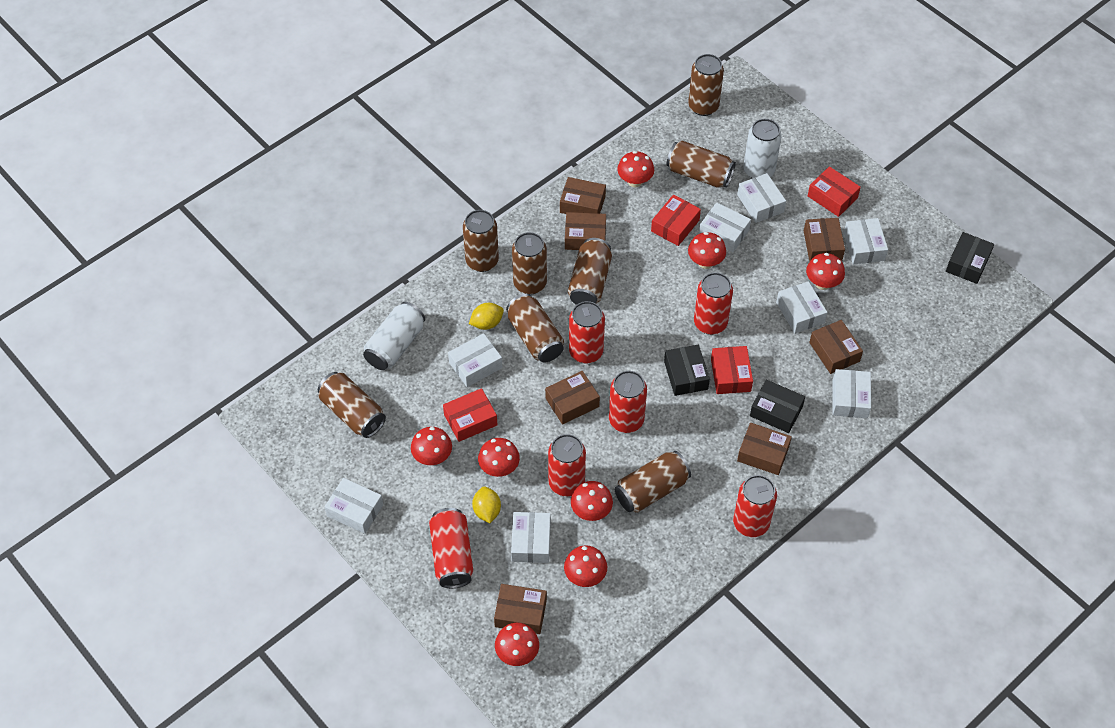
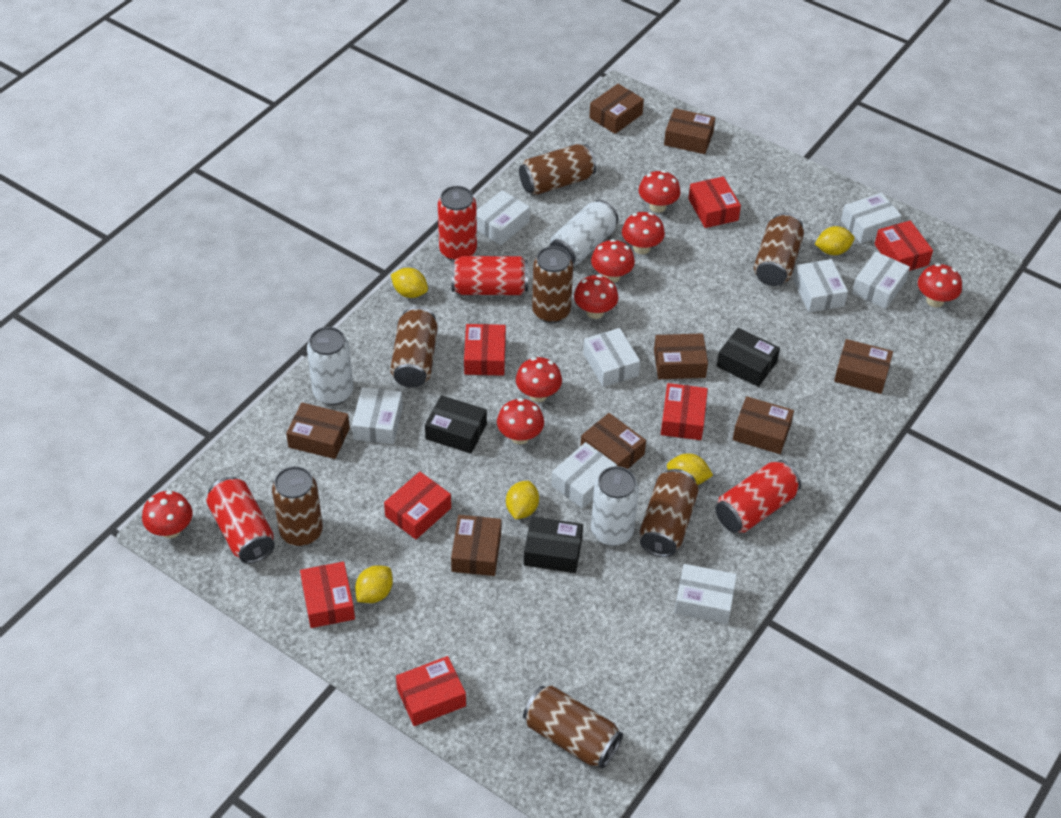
brown box: [494,584,547,634] [545,371,600,424] [560,177,606,214] [565,212,606,250] [737,423,792,475] [804,218,845,262] [809,320,863,374] = 7 -> [286,403,350,459] [451,515,501,576] [581,413,646,469] [589,84,644,134] [654,333,708,379] [664,108,715,154] [733,396,794,454] [834,339,893,394] = 8
brown can: [318,372,386,438] [463,210,499,272] [506,294,564,363] [512,232,547,295] [568,238,612,305] [615,451,691,513] [667,141,736,188] [688,54,724,116] = 8 -> [272,466,323,546] [390,307,438,388] [519,144,596,195] [523,686,623,768] [532,246,573,323] [640,469,699,557] [754,213,804,286] = 7
red box: [443,388,497,442] [651,195,701,246] [711,346,753,394] [808,166,861,217] = 4 -> [300,562,355,628] [384,472,451,539] [396,656,466,726] [464,324,506,376] [661,383,708,440] [688,176,741,228] [874,221,933,271] = 7
red can: [429,508,473,588] [548,434,586,496] [569,301,605,363] [609,371,647,433] [694,272,733,335] [733,475,777,537] = 6 -> [206,477,275,564] [438,186,477,261] [451,256,528,295] [715,460,801,533] = 4
white can: [363,302,425,370] [743,119,782,178] = 2 -> [307,327,353,405] [550,200,618,266] [591,466,639,546] = 3
yellow lemon: [469,303,504,330] [472,487,501,523] = 2 -> [355,565,393,603] [391,268,428,298] [506,481,539,519] [667,453,713,485] [815,226,855,255] = 5

